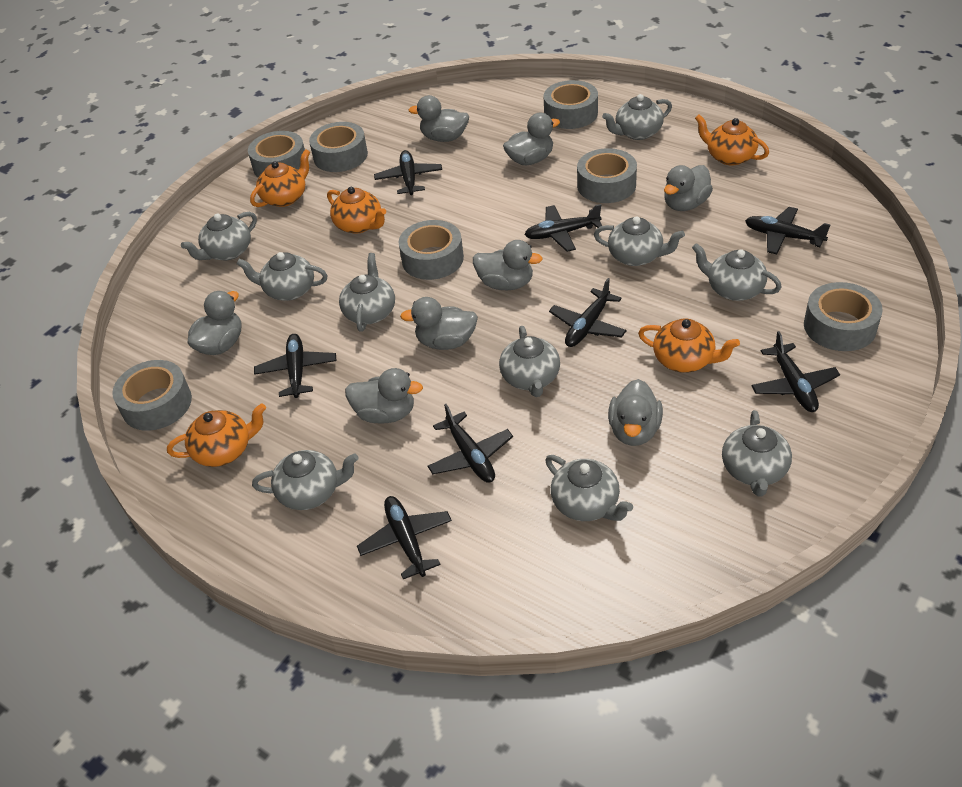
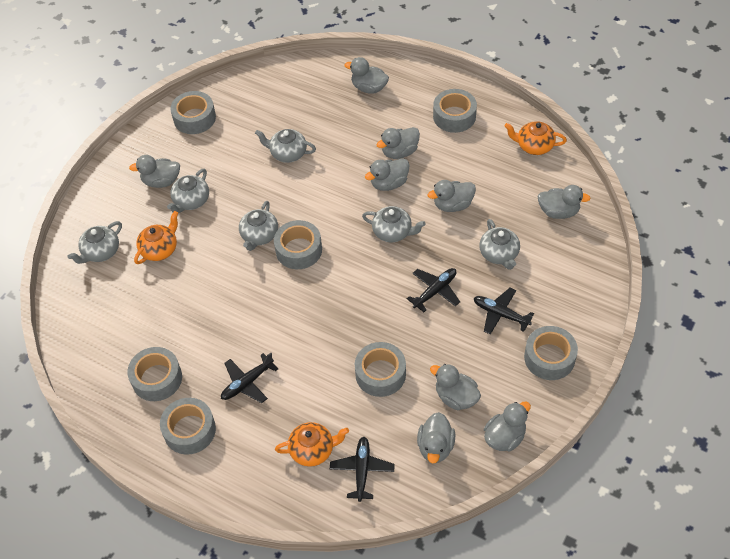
black plane: [254,334,337,398] [357,496,452,579] [374,150,442,195] [427,404,513,483] [524,204,602,252] [549,278,627,347] [745,207,831,254] [751,331,840,412] = 8 -> [221,353,278,403] [330,437,395,502] [407,268,460,312] [474,288,534,335] = 4
grey duck: [187,291,241,355] [345,368,423,423] [400,297,478,350] [409,95,469,142] [473,240,543,290] [503,113,560,165] [608,379,663,446] [664,165,713,211] = 8 -> [129,155,180,188] [344,57,389,94] [365,158,409,191] [376,127,420,159] [417,412,455,464] [428,180,476,212] [430,364,481,410] [484,402,531,451] [537,185,591,219] = 9
grey teapot: [181,212,257,261] [237,252,328,301] [252,450,359,510] [339,253,395,332] [499,326,560,397] [545,455,633,521] [594,216,685,266] [602,94,672,140] [692,243,782,301] [722,410,792,497] = 10 -> [68,221,122,264] [167,169,209,213] [239,201,278,251] [255,129,316,163] [362,206,426,242] [479,219,520,270] = 6
orange teapot: [167,403,266,467] [250,149,310,207] [327,187,386,234] [638,318,740,373] [695,114,769,165] = 5 -> [134,211,178,264] [275,422,349,467] [504,121,567,155] = 3

